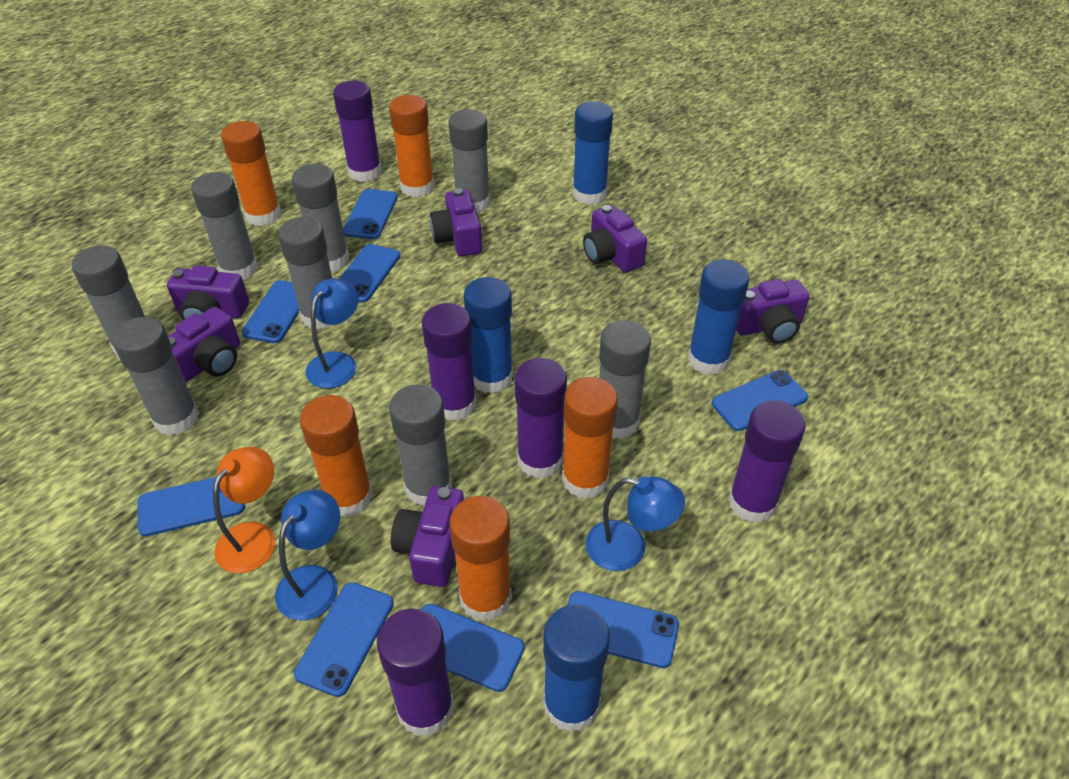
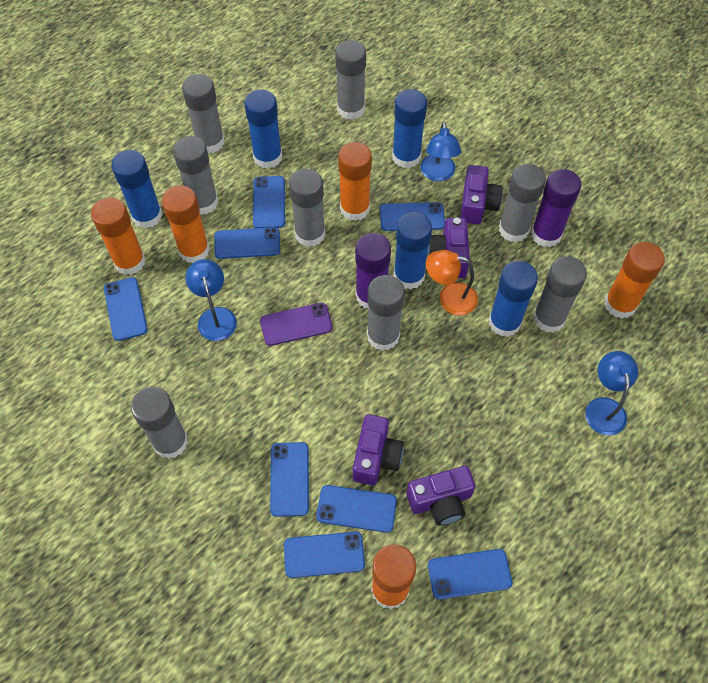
blue glue stick: [464,277,513,393] [543,604,610,733] [573,101,613,205] [688,259,750,375] = 4 -> [111,150,163,229] [244,89,282,169] [392,89,427,168] [394,212,432,289] [489,261,538,337] = 5
purple camera: [167,265,249,320] [168,307,240,382] [391,486,464,587] [430,188,482,256] [583,205,647,273] [736,279,809,344] = 6 -> [353,414,404,485] [407,466,475,526] [427,218,470,278] [461,165,503,224] = 4
purple glue stick: [333,81,382,182] [377,609,454,736] [422,303,476,421] [514,358,567,479] [728,400,806,523] = 5 -> [355,233,391,309] [531,169,581,247] = 2
purple phone: none = 0 -> [260,303,333,346] = 1

